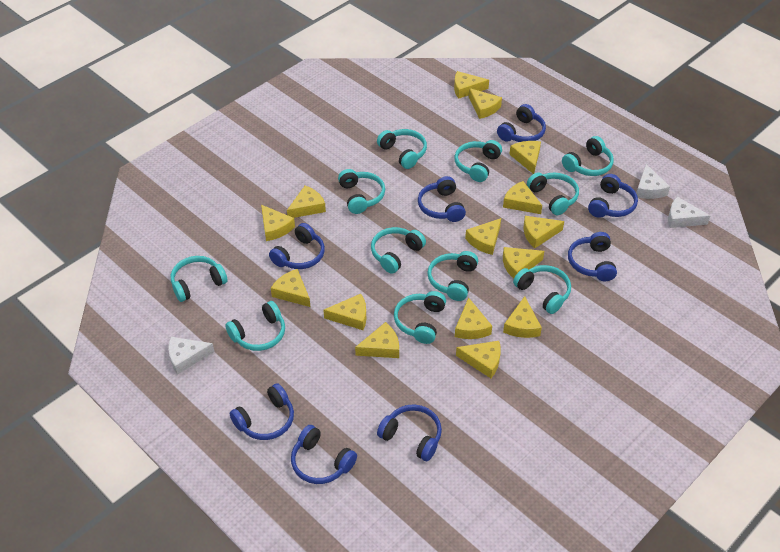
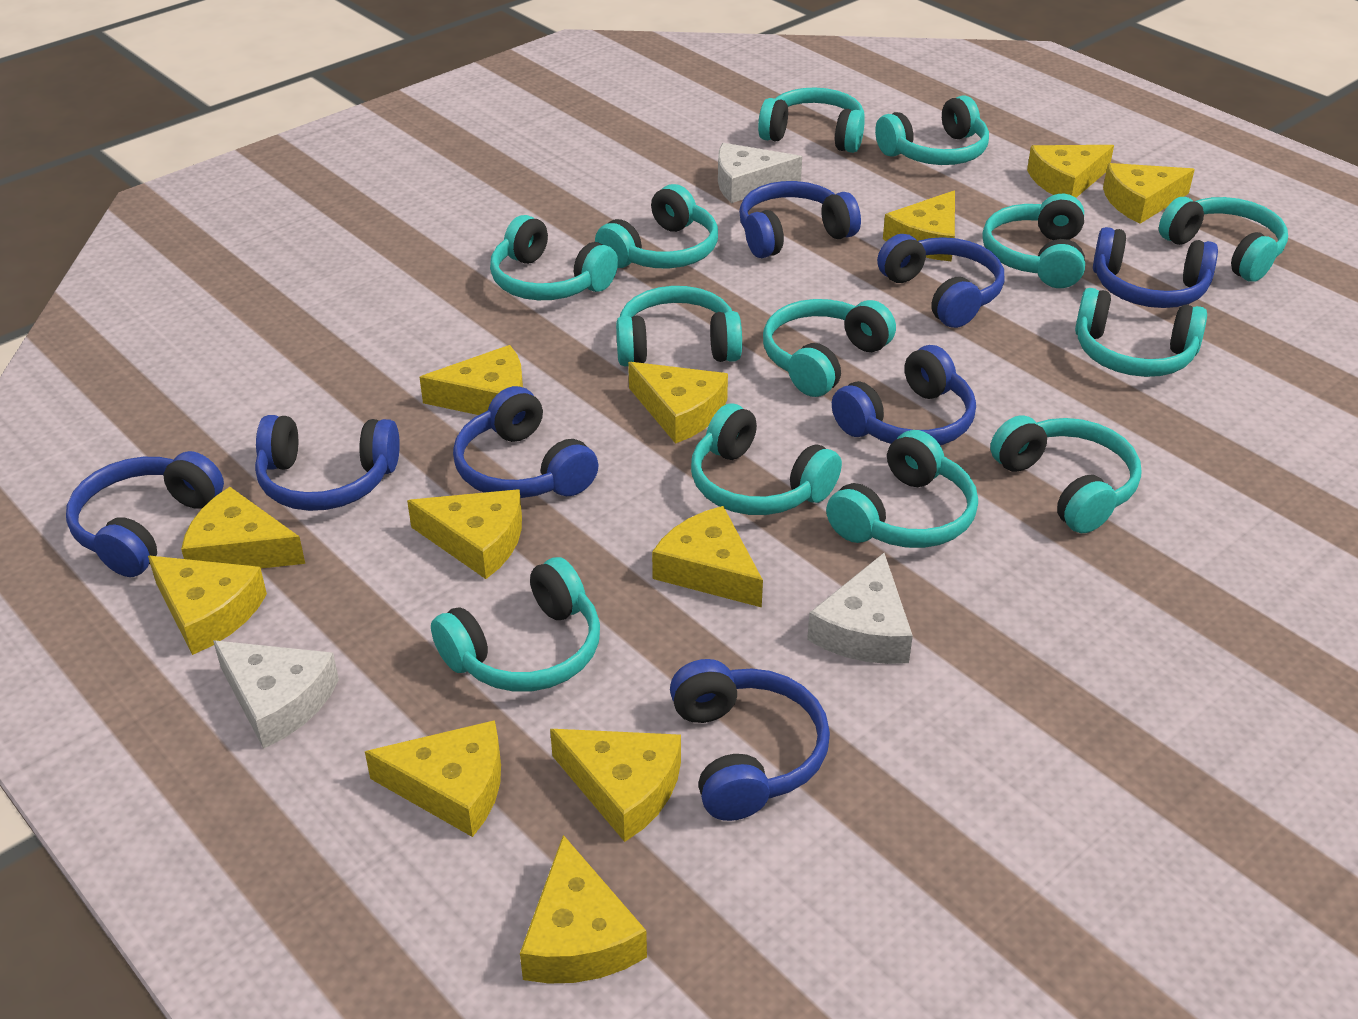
turquoise headphones: [171,256,228,302] [225,301,285,351] [338,169,385,214] [371,227,426,274] [377,129,427,169] [394,291,446,344] [428,251,478,301] [455,140,502,182] [513,265,571,314] [527,172,579,215] [562,136,614,176] = 11 -> [431,557,600,692] [490,215,618,300] [595,184,718,268] [616,286,742,366] [691,404,842,515] [758,88,865,153] [763,299,896,397] [826,430,978,548] [875,95,989,165] [982,194,1085,288] [990,415,1142,533] [1075,288,1207,377] [1159,197,1288,282] = 13
yellow cheese: [261,205,295,241] [271,269,310,307] [287,185,326,218] [324,294,366,330] [355,322,399,358] [454,71,489,99] [455,297,492,339] [456,341,501,378] [465,218,501,255] [469,88,502,119] [503,181,542,214] [503,247,544,279] [503,296,542,338] [509,141,541,174] [523,216,564,248] = 15 -> [148,556,267,655] [181,487,305,569] [365,720,501,837] [407,489,522,579] [419,345,523,415] [520,835,647,984] [550,729,681,842] [628,362,728,444] [652,506,763,608] [883,191,955,261] [1027,145,1114,198] [1103,163,1195,224] = 12

